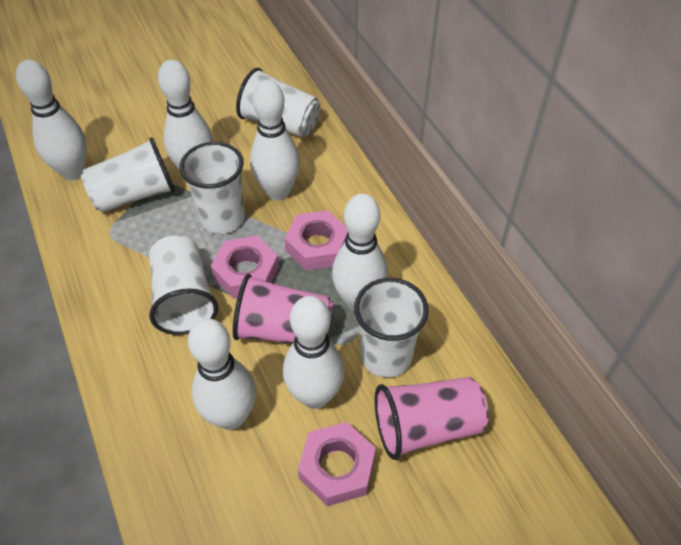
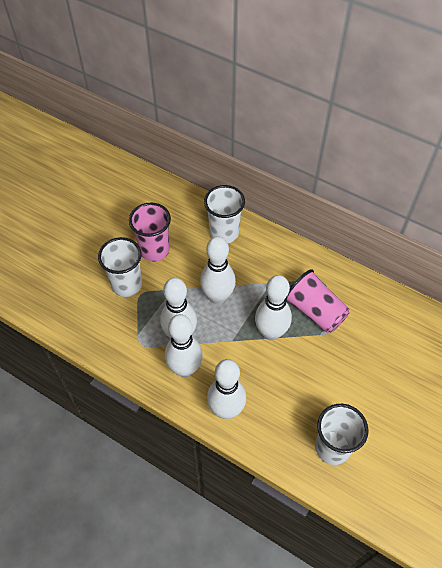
pink nut: [211,236,279,299] [285,210,348,271] [298,422,376,506] = 3 -> none = 0
white bowling pin: [16,60,87,181] [158,60,213,170] [188,318,256,430] [250,80,300,200] [283,296,344,409] [332,194,388,311] = 6 -> [160,278,197,338] [165,314,203,377] [200,236,236,304] [207,359,246,419] [255,275,292,341] = 5
white cup: [81,137,175,212] [149,235,218,335] [179,142,245,234] [236,68,320,137] [354,278,429,378] = 5 -> [98,237,142,297] [204,185,245,243] [315,404,369,465] = 3

